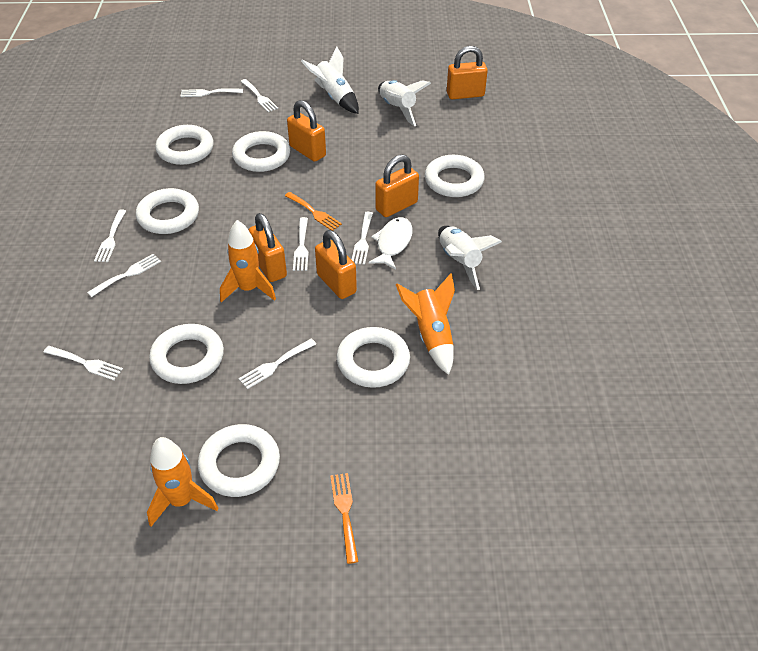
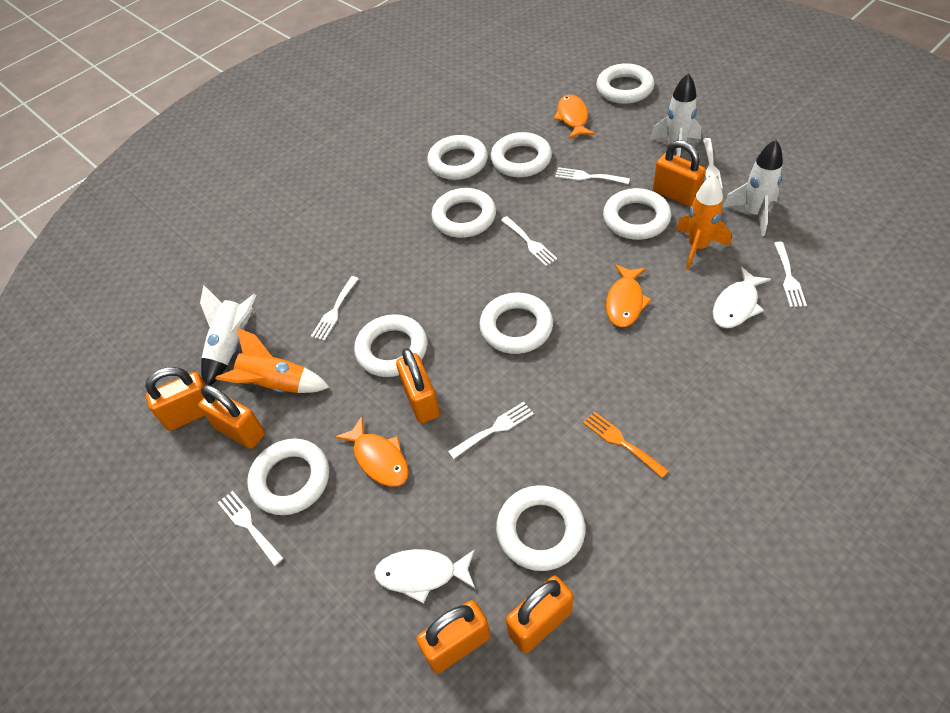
orange fish: none = 0 -> [335,416,409,487] [554,95,595,139] [606,264,652,327] = 3
orange fork: [285,192,342,231] [330,473,359,564] = 2 -> [583,411,669,478] = 1
orange padlock: [249,213,287,282] [287,100,326,162] [315,230,357,299] [375,155,419,217] [447,46,488,99] = 5 -> [145,367,206,431] [198,385,265,449] [396,348,440,423] [416,600,491,673] [506,576,573,653] [653,140,706,207] = 6
orange rocket: [147,437,219,527] [220,220,276,303] [396,273,455,375] = 3 -> [216,327,330,393] [676,174,731,270] = 2
white fish: [368,217,413,270] = 1 -> [374,549,475,604] [713,267,771,328] = 2
white fork: [43,346,123,381] [87,254,161,297] [94,210,126,262] [180,88,243,97] [239,339,316,389] [240,79,278,112] [293,217,309,271] [352,212,373,265] = 8 -> [218,491,283,566] [311,276,359,341] [448,402,534,459] [501,216,557,266] [555,167,630,184] [703,138,723,189] [774,242,807,307] = 7
white ring: [136,188,199,234] [149,324,224,384] [155,125,214,165] [198,424,280,497] [232,131,290,172] [337,327,410,388] [425,155,485,197] = 7 -> [247,439,329,515] [354,314,427,377] [427,135,488,180] [431,188,496,238] [479,293,553,354] [491,132,552,177] [496,485,585,571] [596,63,654,104] [603,188,671,240] = 9

